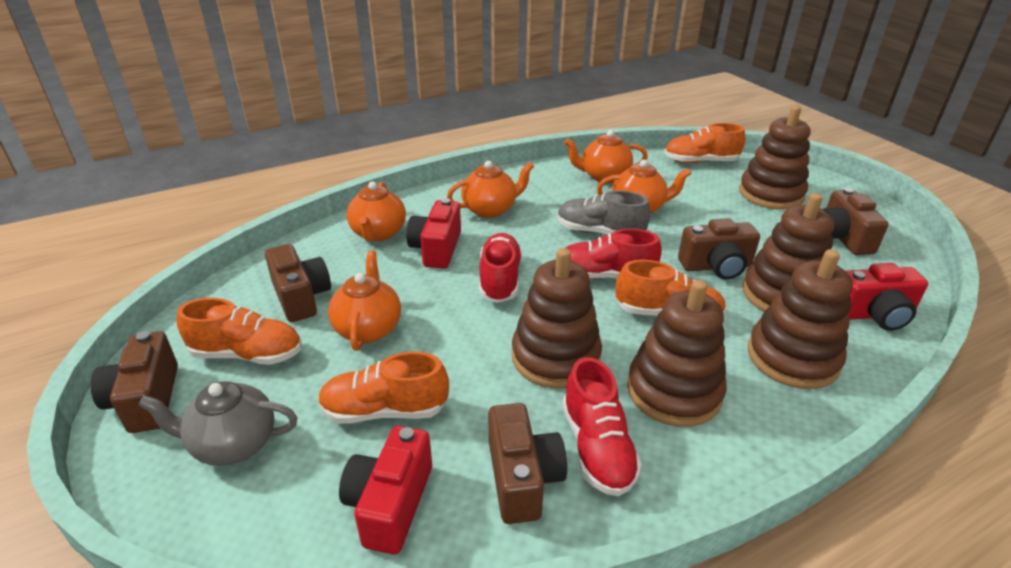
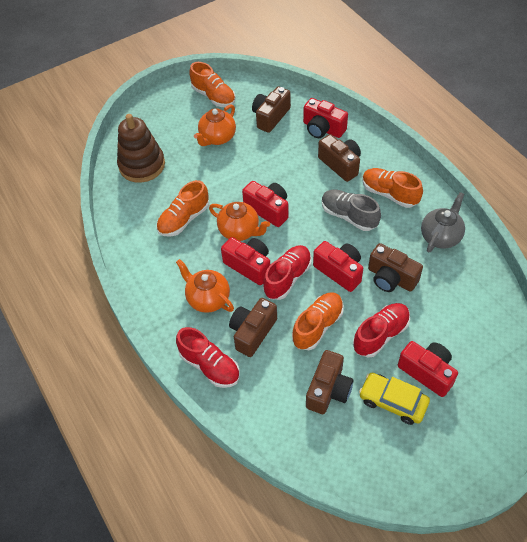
brown stacking toy: [512,248,602,389] [627,280,727,427] [739,106,810,210] [743,193,834,312] [748,249,853,389] = 5 -> [117,114,165,183] = 1
orange teapot: [328,250,401,351] [347,181,406,242] [447,161,534,218] [564,130,648,183] [597,160,691,214] = 5 -> [176,259,234,313] [194,104,236,146] [209,202,270,241] = 3
red camera: [339,426,432,555] [406,198,461,269] [846,263,928,331] = 3 -> [221,237,270,285] [242,181,289,227] [303,98,348,138] [313,241,363,292] [398,341,458,397] = 5
yellow car: none = 0 -> [359,373,430,425] = 1

